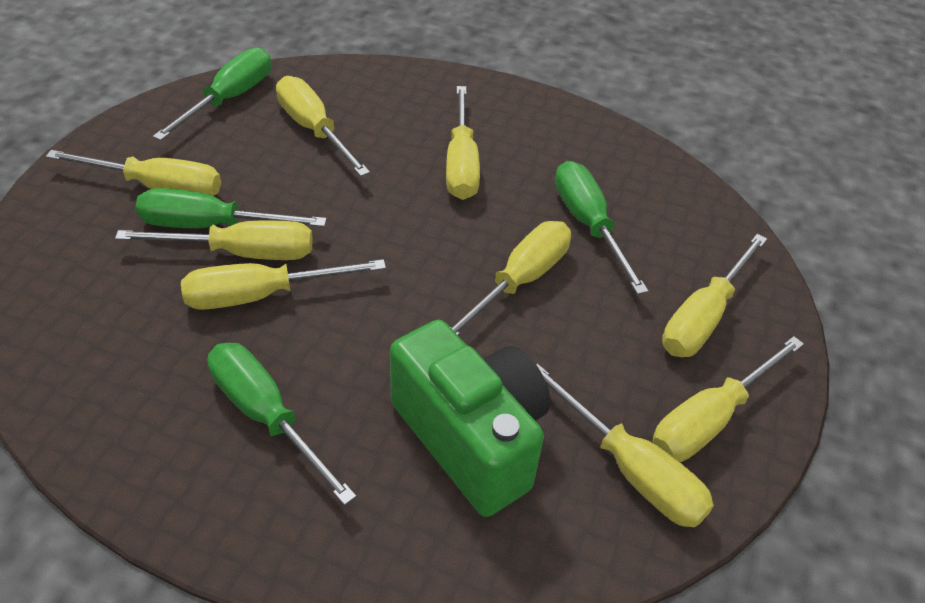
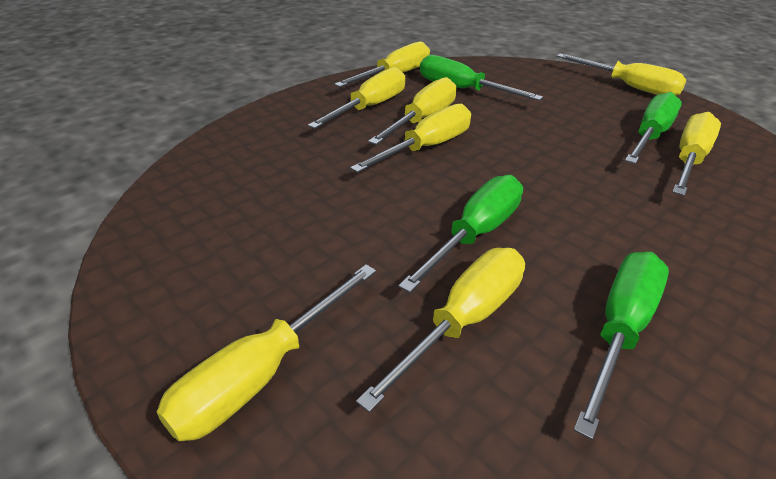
green camera: [390,320,551,517] = 1 -> none = 0
yellow screwdriver: [46,150,221,196] [115,220,313,260] [181,259,386,310] [276,76,370,177] [446,86,480,200] [451,221,571,335] [536,364,714,528] [652,336,804,462] [662,234,767,357] = 9 -> [157,264,376,441] [308,67,405,129] [334,42,430,87] [350,104,471,173] [356,248,525,413] [368,77,457,145] [557,54,686,96] [672,112,721,196] = 8

